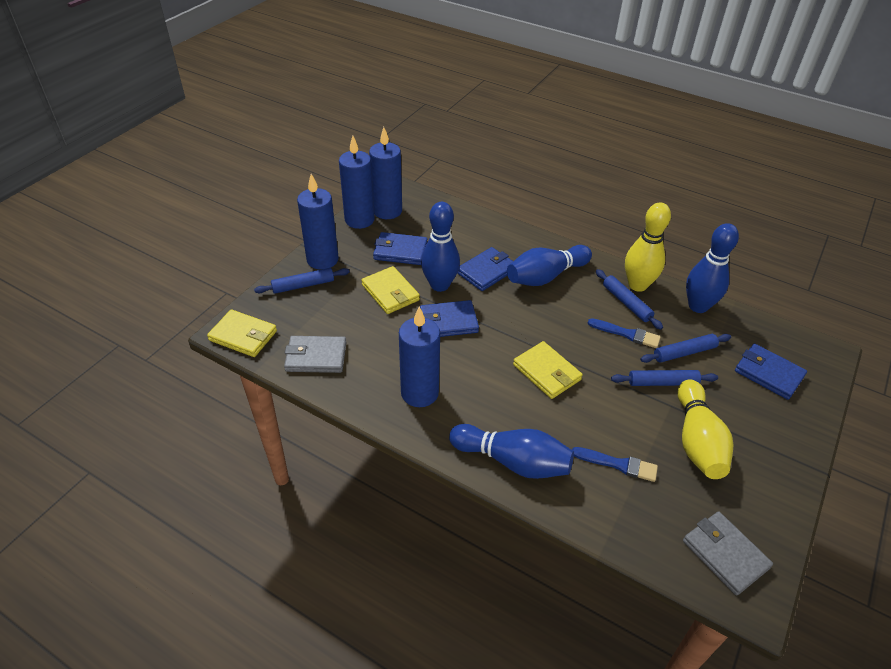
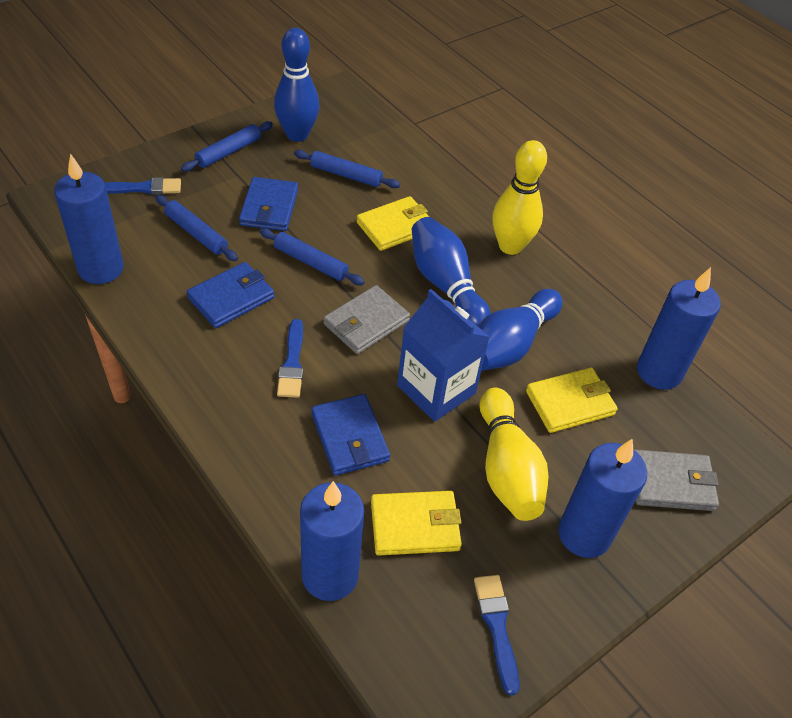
blue bowling pin: [421,202,460,292] [449,424,574,479] [507,245,592,286] [686,223,739,313] = 4 -> [274,28,320,142] [412,217,491,326] [478,289,562,371] = 3
blue brush: [572,447,658,482] [588,318,661,348] = 2 -> [105,177,181,195] [277,319,303,398] [474,575,520,696] = 3
blue carton: none = 0 -> [397,289,489,422] = 1
blue wallet: [373,232,427,265] [420,300,479,337] [457,247,513,291] [735,344,807,400] = 4 -> [187,262,274,328] [239,177,298,231] [311,394,390,476] = 3

